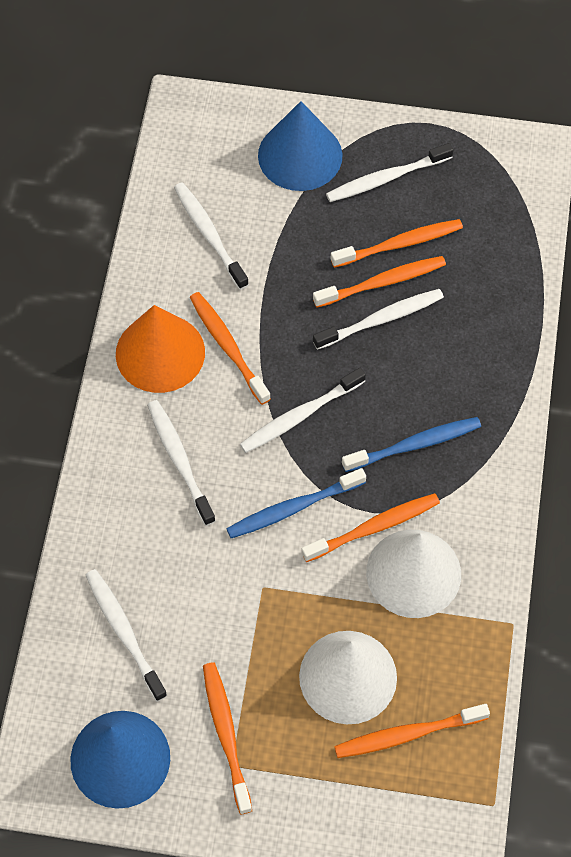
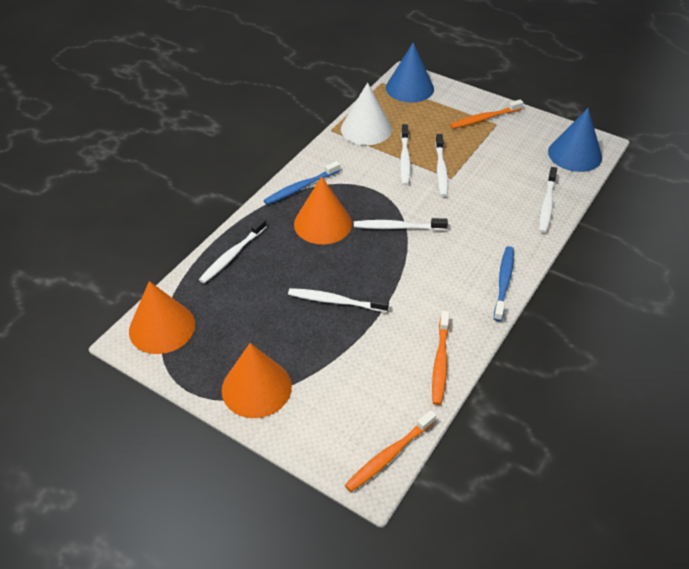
orange cone: [116,305,205,393] = 1 -> [129,281,195,354] [222,343,292,418] [294,176,352,244] = 3
orange toothbrush: [190,292,271,405] [203,662,252,815] [301,493,440,562] [313,256,446,308] [331,219,463,268] [334,704,490,758] = 6 -> [345,410,437,492] [432,311,449,405] [450,99,524,129] = 3
white cone: [299,631,397,724] [366,530,461,618] = 2 -> [341,83,392,145] = 1

